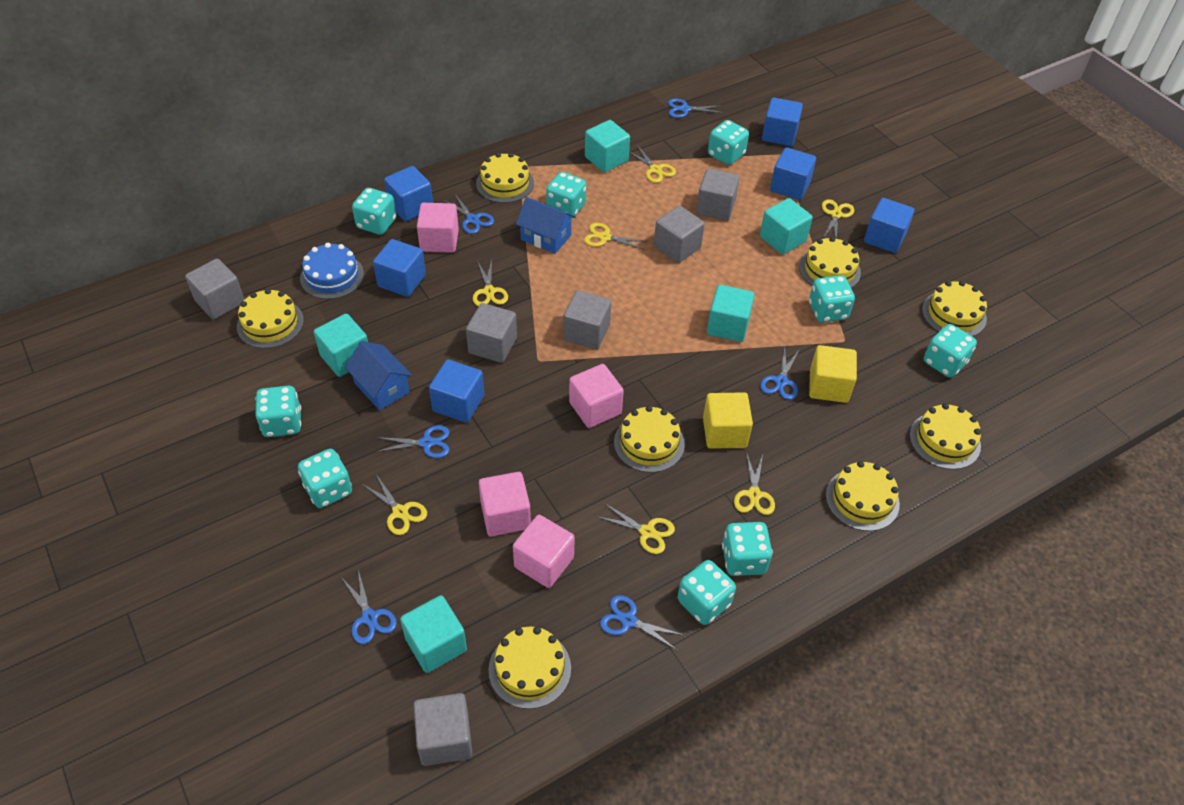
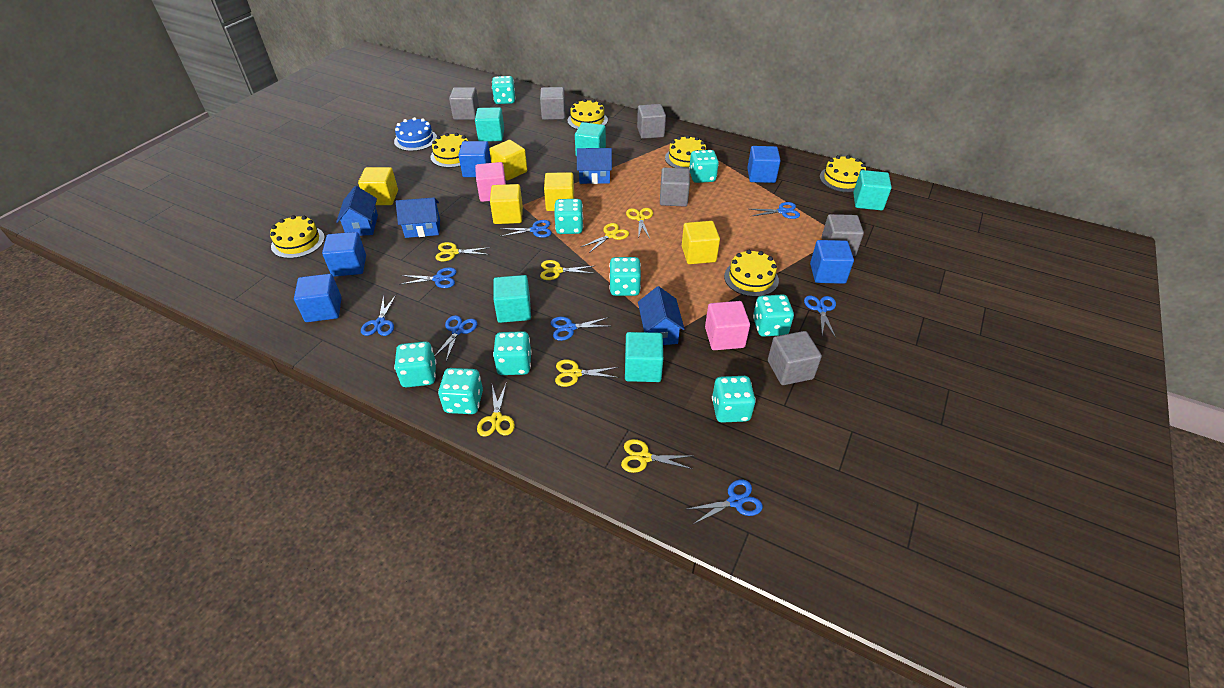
blue cube: [373,239,426,297] [384,166,433,221] [429,359,484,423] [762,98,803,146] [770,147,816,200] [864,198,914,253] = 6 -> [294,274,342,322] [322,232,366,277] [458,141,491,177] [747,146,781,183] [810,240,854,284] = 5
blue house: [345,341,412,410] [516,197,576,254] = 2 -> [336,186,378,236] [396,197,440,238] [577,148,612,184] [638,286,684,345] = 4
blue scissors: [341,570,397,644] [376,425,450,458] [443,193,494,234] [600,595,684,650] [668,99,724,118] [760,347,800,400] = 6 -> [361,295,396,336] [399,267,457,288] [435,315,478,361] [500,220,552,238] [550,317,611,341] [687,480,763,525] [750,202,800,219] [804,296,836,338] = 8
pink cube: [417,203,459,253] [479,472,531,537] [513,515,575,588] [569,364,624,428] = 4 -> [475,162,506,202] [705,301,750,350] = 2
yellow cake: [237,289,304,348] [476,153,534,203] [489,627,571,709] [614,406,685,472] [799,237,861,288] [826,461,900,531] [910,403,981,470] [922,281,987,337] = 8 -> [270,215,325,258] [430,133,468,168] [567,99,608,129] [665,135,706,169] [724,250,779,297] [820,155,866,192] = 6
yellow cube: [703,392,753,449] [809,345,857,403] = 2 -> [358,167,398,205] [489,140,527,181] [490,184,523,224] [544,172,574,211] [682,221,720,264] = 5

